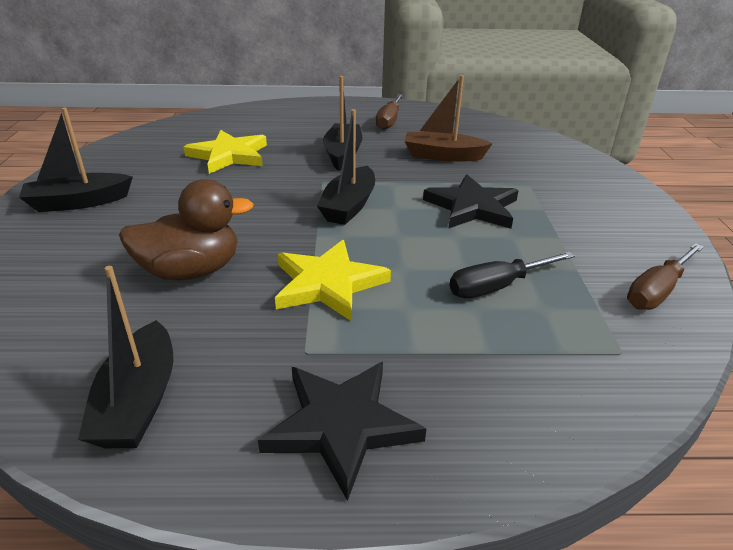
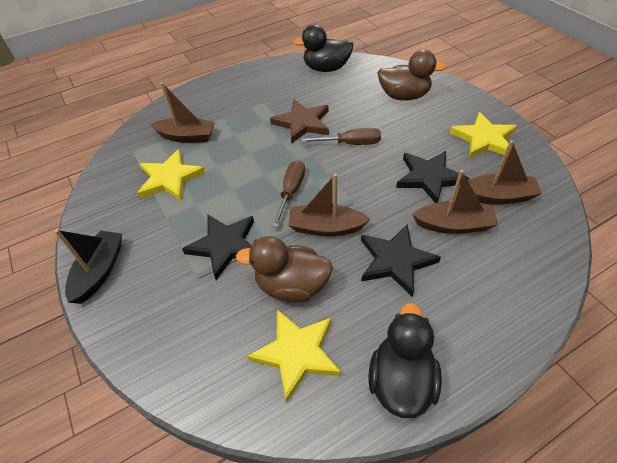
black boat: [19,108,133,212] [78,266,174,448] [317,109,375,225] [323,76,362,171] = 4 -> [54,229,122,304] = 1
black duck: none = 0 -> [293,25,354,72] [368,303,442,418] = 2
black screwdriver: [449,252,575,298] = 1 -> none = 0
black star: [258,362,426,501] [423,174,519,229] = 2 -> [182,214,254,280] [361,225,441,297] [396,151,469,203] = 3
brown boat: [404,75,493,162] = 1 -> [150,82,215,143] [288,174,370,236] [412,170,498,234] [459,140,542,205] = 4
brown duck: [119,179,254,280] = 1 -> [236,236,333,303] [377,50,446,101] = 2
brown star: none = 0 -> [270,99,329,143] = 1
yellow star: [183,130,267,174] [275,240,391,321] = 2 -> [137,149,205,201] [247,310,341,402] [450,112,517,158] = 3

